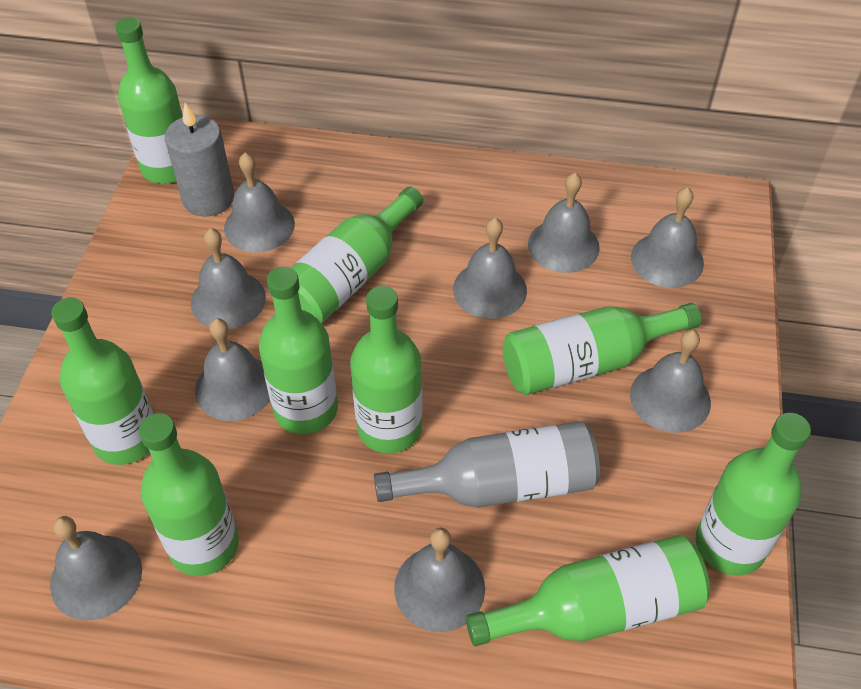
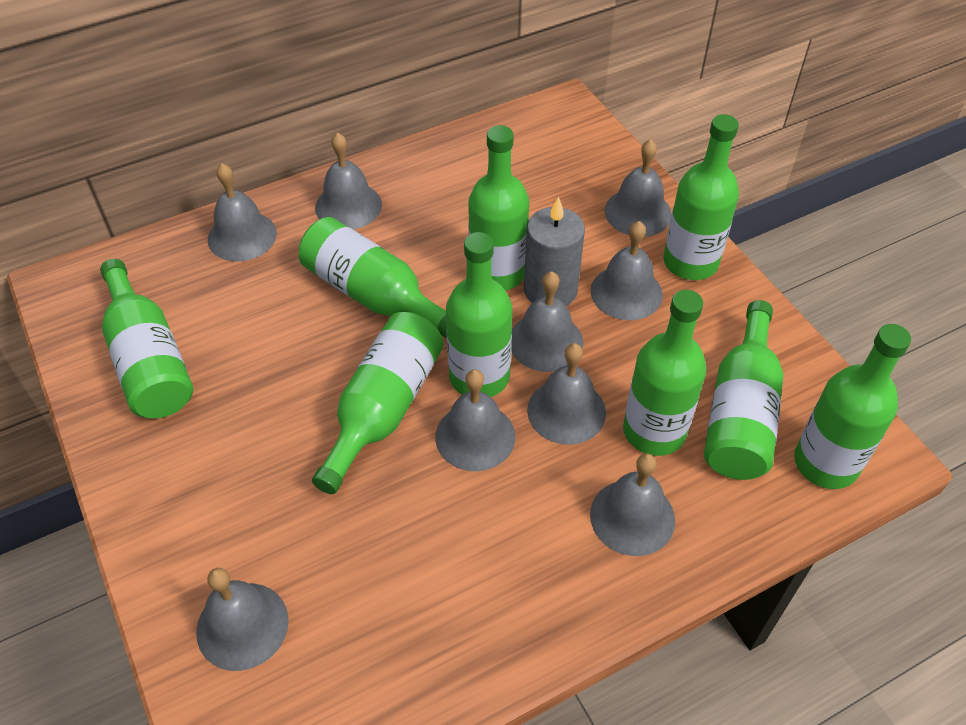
grey bottle: [374,421,600,507] = 1 -> none = 0

